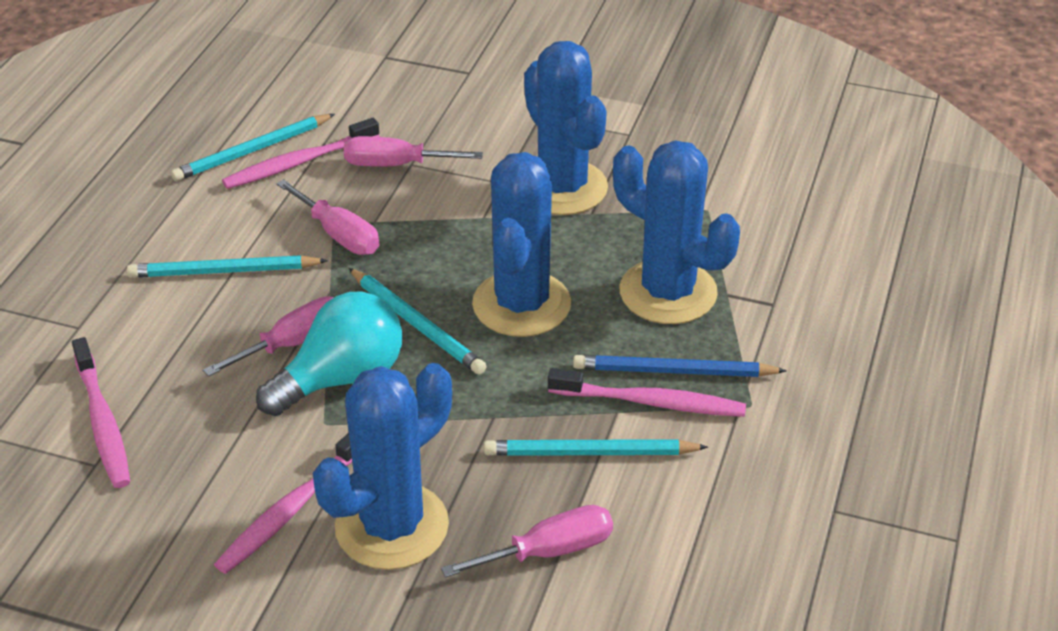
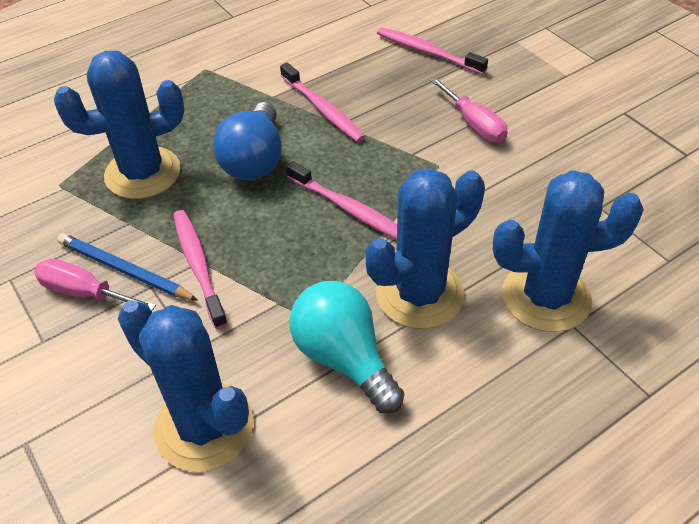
blue light bulb: none = 0 -> [213,102,282,180] = 1
pink screwdriver: [203,296,334,377] [276,179,379,255] [344,136,483,166] [441,505,613,578] = 4 -> [34,259,156,311] [430,77,508,143] = 2
turquoise pencil: [127,255,328,278] [171,114,335,181] [349,268,487,375] [484,439,708,456] = 4 -> none = 0

